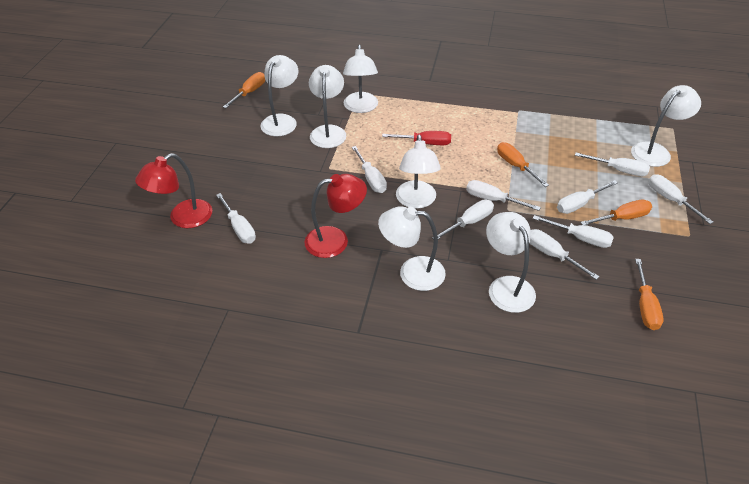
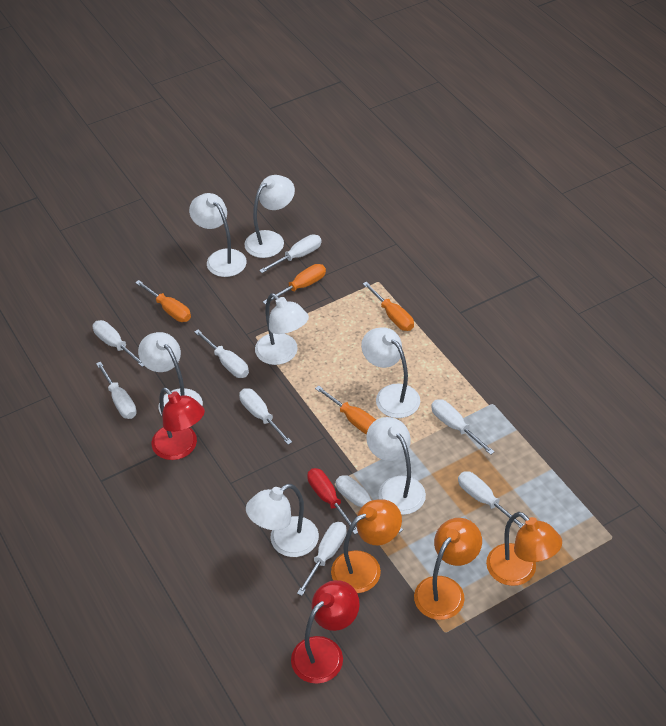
orange lamp: none = 0 -> [331,499,402,593] [414,518,482,620] [486,512,562,586] = 3

